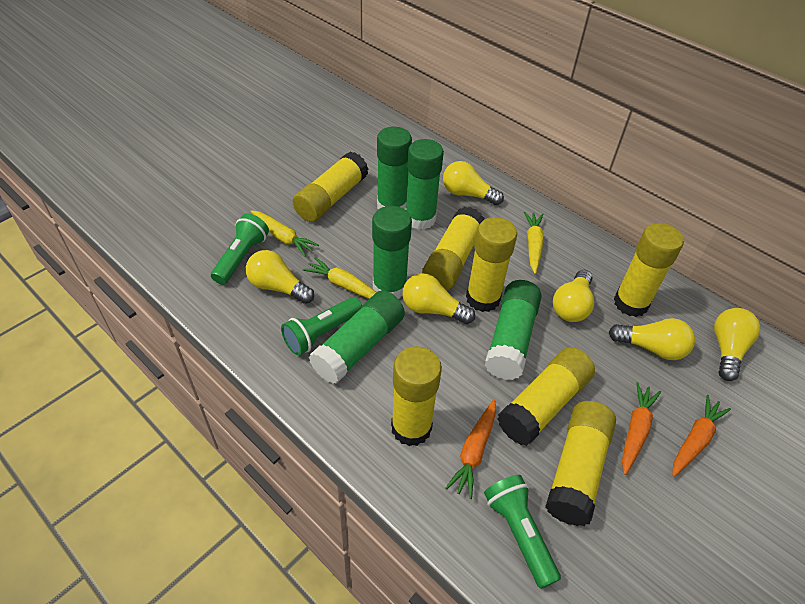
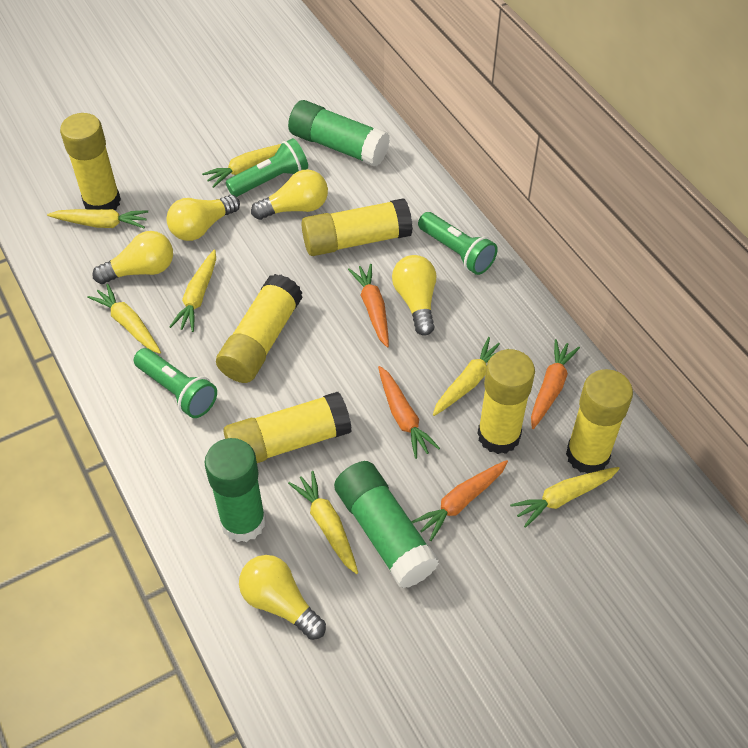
green glue stick: [309,290,405,384] [372,206,412,299] [377,127,412,209] [405,139,444,230] [485,280,541,380] = 5 -> [204,438,266,542] [288,100,390,167] [334,461,439,588] = 3
orange carrot: [445,400,496,499] [622,382,661,475] [672,395,731,477] = 3 -> [348,264,389,348] [378,366,440,459] [411,460,508,541] [531,339,580,429] = 4
yellow carrot: [250,210,319,257] [303,257,376,299] [524,212,544,274] = 3 -> [47,209,148,228] [87,284,161,354] [169,250,216,332] [202,144,281,188] [288,471,358,574] [433,337,500,416] [510,467,620,528] = 7
yellow glue stick: [292,152,368,222] [391,346,442,446] [422,207,484,290] [466,217,517,312] [498,347,595,446] [545,401,616,526] [614,223,684,317] = 7 -> [60,113,121,210] [216,274,303,383] [224,392,352,463] [302,198,413,256] [477,349,535,454] [566,369,633,474] = 6
yellow light bulb: [246,250,314,304] [403,273,475,324] [443,161,504,205] [553,270,594,322] [609,318,695,360] [714,308,761,381] = 6 -> [92,231,173,284] [166,195,240,241] [239,555,326,640] [251,169,328,220] [392,255,436,336] = 5

